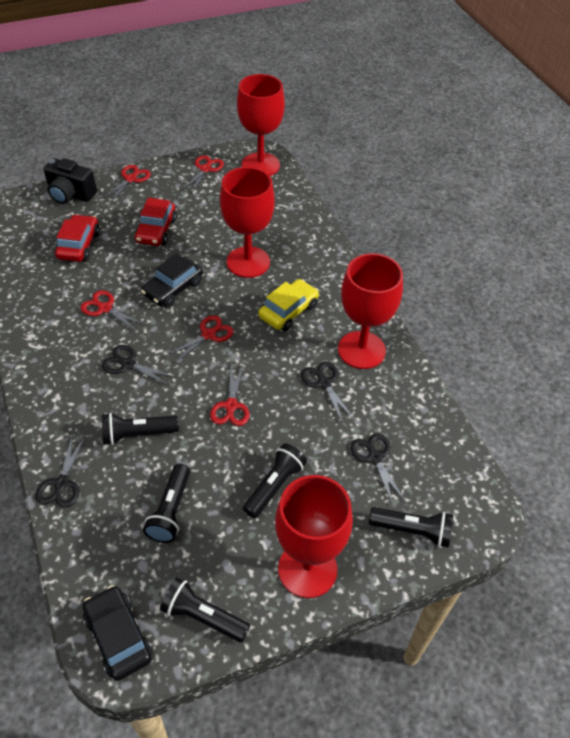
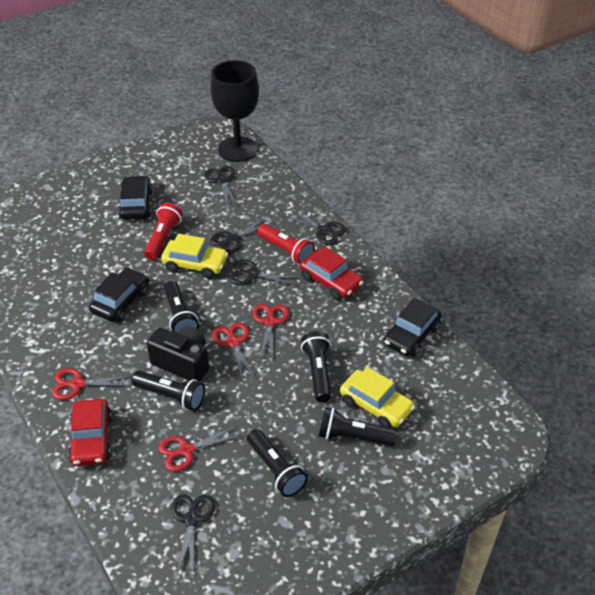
black car: [83,585,153,681] [141,253,203,307] = 2 -> [89,267,149,322] [118,175,153,220] [384,298,442,357] = 3
black goblet: none = 0 -> [210,60,259,162] = 1
black scissors: [35,434,86,508] [102,345,175,386] [301,362,355,423] [350,433,406,505] = 4 -> [171,494,215,574] [204,166,238,206] [210,217,273,255] [229,259,299,286] [283,209,346,245] = 5
red flashlight: none = 0 -> [144,203,183,260] [257,224,315,264] = 2
red goblet: [220,167,275,278] [237,74,285,176] [275,475,353,598] [338,253,403,369] = 4 -> none = 0
red scissors: [81,290,146,332] [101,165,151,203] [165,315,234,364] [183,155,224,193] [210,364,250,426] = 5 -> [52,368,132,400] [158,426,242,472] [212,322,255,378] [253,304,289,359] = 4
yellow car: [258,279,319,331] = 1 -> [161,234,228,278] [340,367,415,428] = 2

